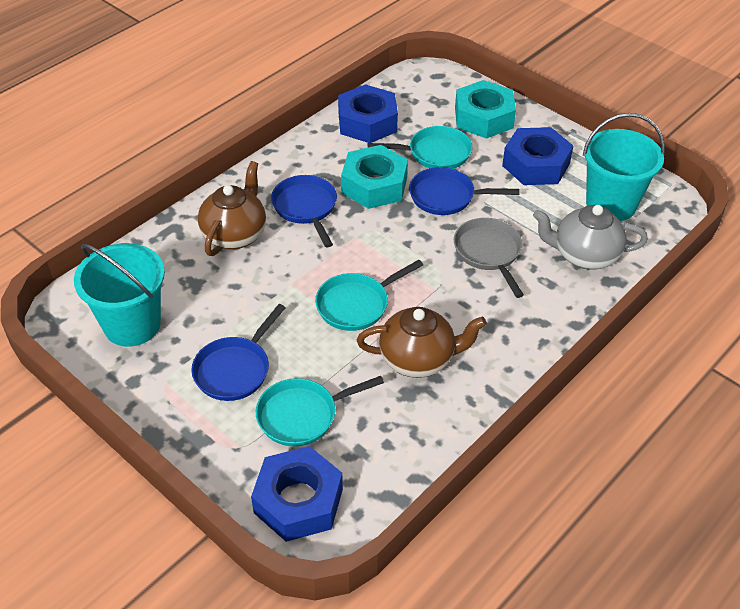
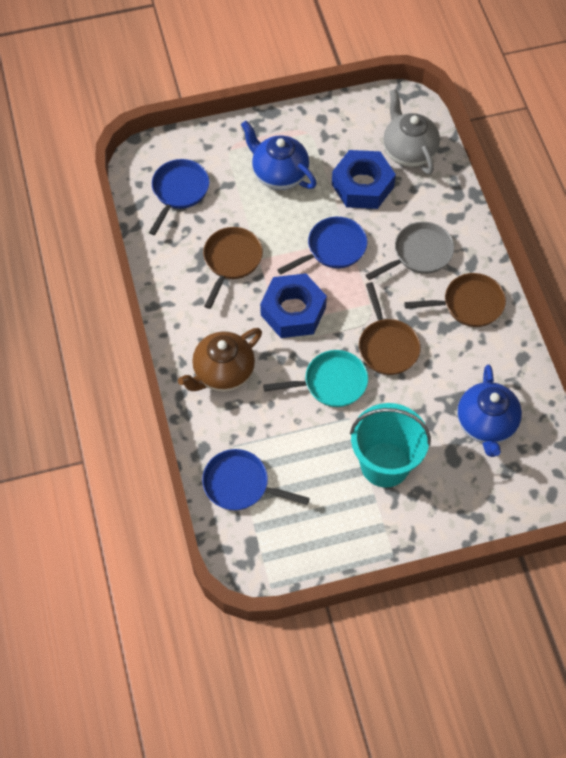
blue nut: [251,446,343,542] [338,84,398,143] [502,127,573,185] = 3 -> [260,273,327,338] [332,150,396,209] = 2
blue teapot: none = 0 -> [241,121,317,190] [457,365,522,457] = 2
brown pan: none = 0 -> [203,227,263,309] [359,282,421,375] [404,273,506,327] = 3
brown teapot: [198,161,266,256] [357,307,487,378] = 2 -> [178,328,262,392] = 1
turquoise bucket: [74,243,165,347] [583,113,665,221] = 2 -> [350,403,431,488] = 1
turquoise nut: [341,145,408,209] [455,80,516,139] = 2 -> none = 0
turquoise pan: [256,376,384,447] [315,260,423,331] [368,126,472,169] = 3 -> [263,350,368,407] = 1

